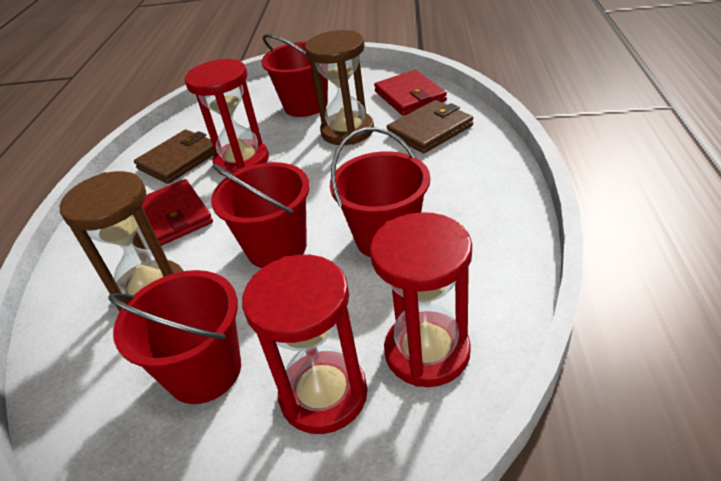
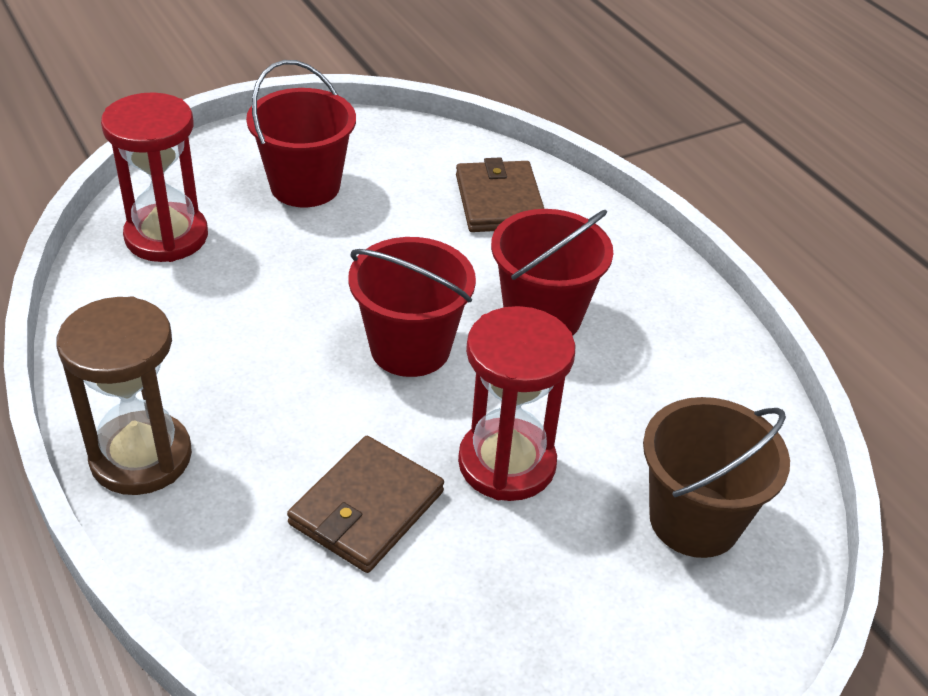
brown bucket: none = 0 -> [643,397,790,558] = 1
brown hourglass: [60,171,183,311] [305,30,374,145] = 2 -> [56,297,192,495] = 1
red bucket: [108,270,241,404] [211,162,310,268] [262,34,328,117] [330,127,430,257] = 4 -> [246,60,356,207] [348,237,476,377] [491,209,613,336] = 3
red hourglass: [185,59,269,176] [242,255,367,434] [370,212,472,387] = 3 -> [101,92,208,262] [458,306,576,501] = 2
red wallet: [142,179,213,246] [374,70,447,116] = 2 -> none = 0

